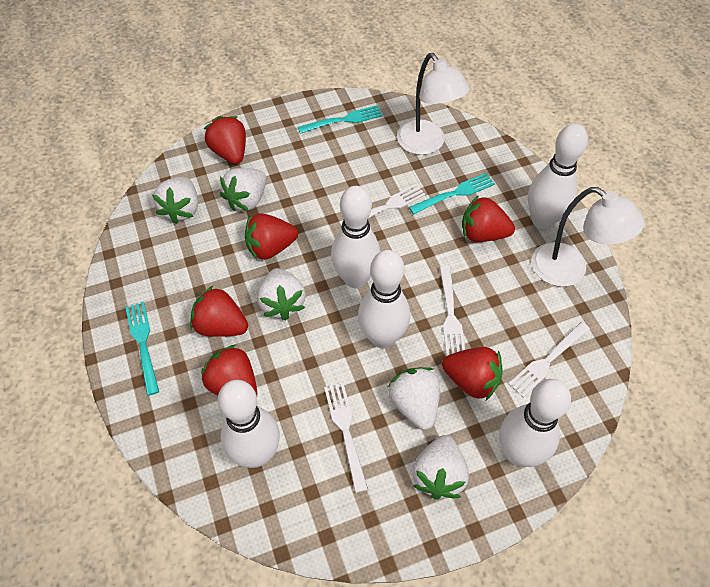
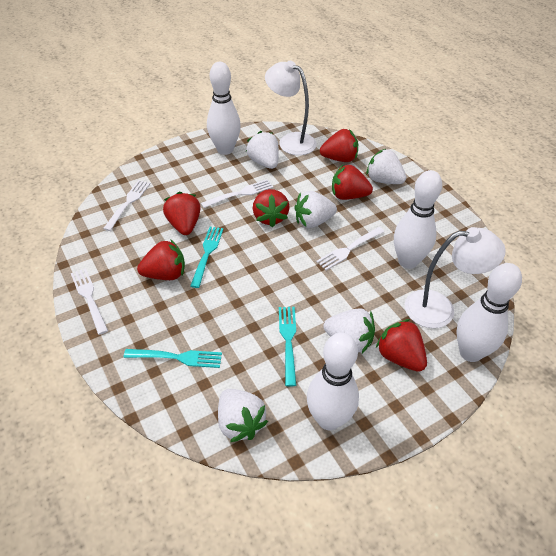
white bowling pin: [218,380,280,468] [331,186,380,288] [358,250,410,348] [499,379,571,467] [528,124,588,229] = 5 -> [207,62,241,155] [307,333,359,430] [394,170,442,269] [456,263,522,362] = 4

